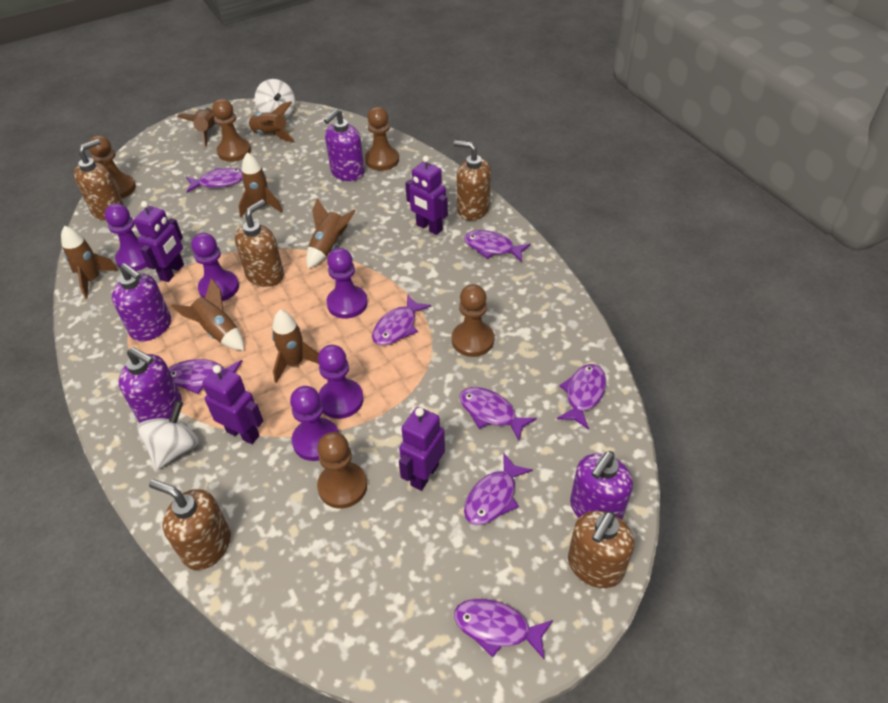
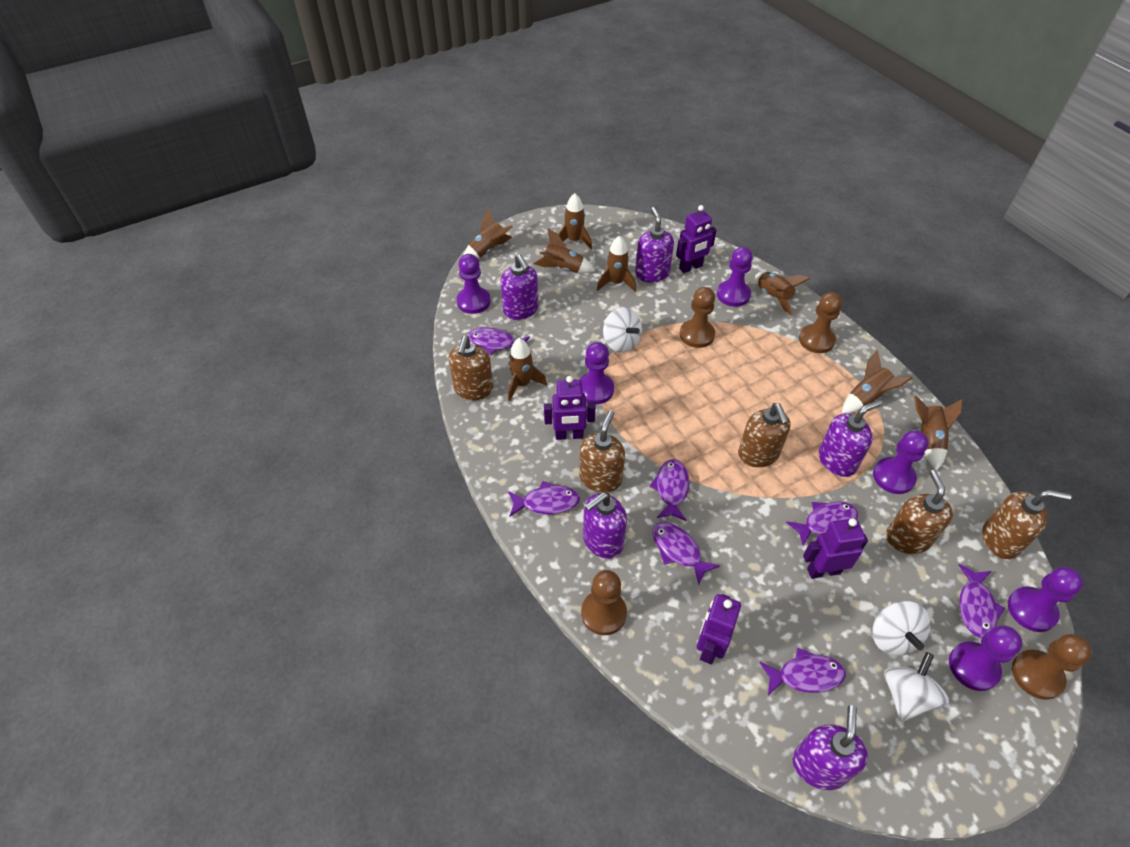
brown pawn: [89,135,136,199] [212,99,251,162] [317,432,367,509] [365,107,399,171] [452,284,494,357] = 5 -> [581,570,627,635] [680,287,715,348] [799,292,842,353] [1012,634,1092,700] = 4
brown rocket: [61,226,119,299] [171,278,244,351] [177,107,216,148] [238,152,283,217] [245,101,295,142] [272,310,319,383] [306,198,355,269] = 7 -> [463,208,513,259] [508,338,547,401] [534,228,595,273] [558,193,592,249] [597,235,636,291] [755,272,810,316] [842,350,912,413] [914,396,962,470] = 8
purple fish: [168,359,242,394] [186,168,242,193] [372,294,431,346] [454,599,553,659] [460,387,537,441] [464,230,531,262] [464,454,533,525] [557,364,606,429] = 8 -> [468,327,530,355] [508,481,580,517] [649,459,690,521] [652,522,720,584] [760,648,846,695] [786,501,858,546] [958,564,1005,638] = 7
purple pawn: [104,203,147,271] [191,233,239,301] [290,386,339,461] [318,345,363,419] [326,248,368,319] = 5 -> [456,254,491,314] [579,342,614,404] [717,247,753,307] [873,430,929,494] [949,625,1023,691] [1008,567,1083,632] = 6
purple soap dispenser: [112,263,171,342] [118,347,182,423] [324,109,365,181] [570,451,633,520] = 4 -> [501,254,538,320] [583,492,627,558] [635,207,674,283] [793,705,868,790] [819,400,881,477] = 5
white spinning top: [137,401,199,470] [255,79,295,118] = 2 -> [603,307,642,353] [872,601,931,656] [884,652,949,722] = 3

